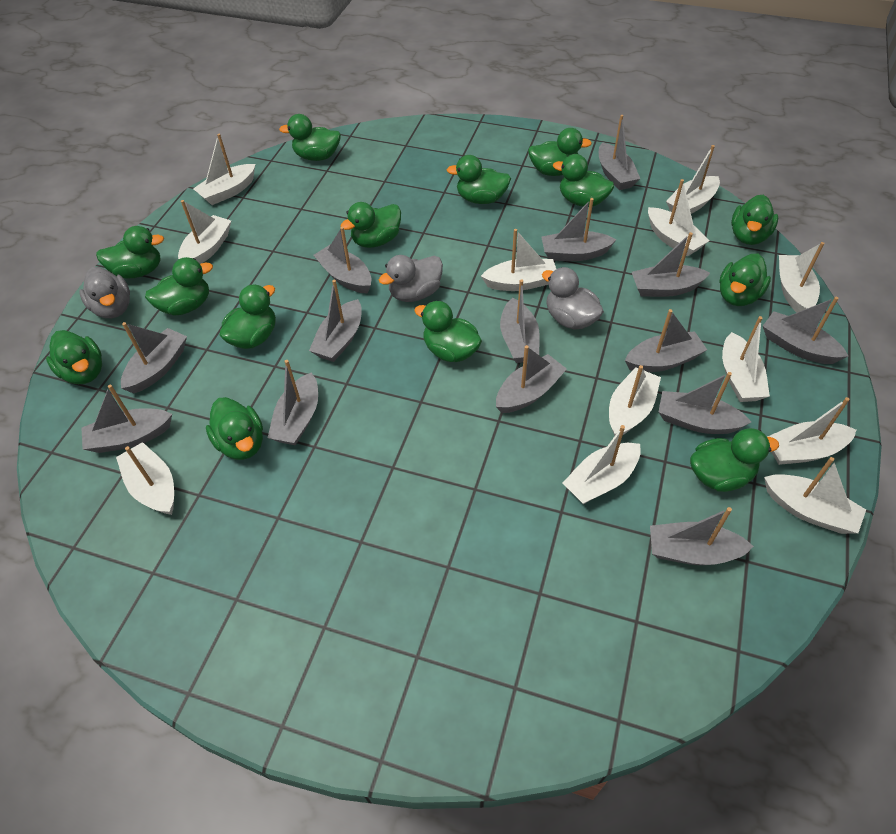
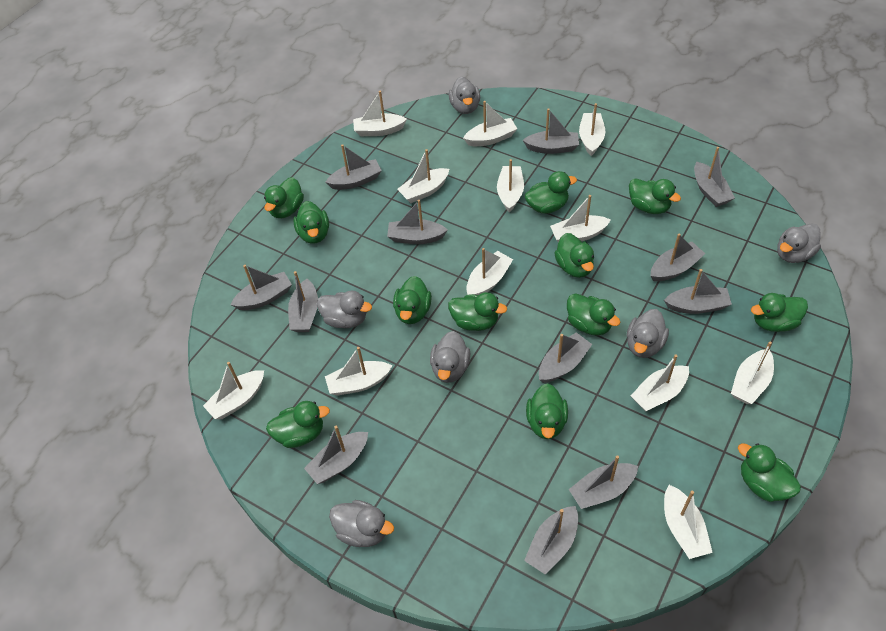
green duck: [46,330,102,384] [96,226,164,279] [145,257,213,316] [206,397,263,460] [220,284,276,349] [279,114,341,161] [341,202,401,248] [414,301,482,362] [447,155,511,204] [528,128,592,176] [553,154,614,207] [690,428,779,492] [719,254,771,306] [731,195,778,245] = 14 -> [264,177,304,218] [266,401,330,448] [293,201,329,244] [393,276,432,324] [448,292,507,331] [525,171,577,214] [526,383,568,439] [554,233,594,278] [567,293,620,335] [629,178,681,214] [738,443,801,502] [751,293,808,332] = 12
grey boat: [81,385,172,453] [121,322,187,394] [268,360,318,445] [309,280,362,362] [313,227,371,294] [496,345,567,413] [500,279,540,363] [541,198,617,261] [599,115,640,190] [625,309,707,372] [632,232,710,297] [650,507,754,565] [659,372,751,434] [763,297,848,364] = 14 -> [231,265,292,310] [288,271,318,332] [304,426,368,484] [326,144,382,190] [387,200,448,244] [523,108,579,154] [524,506,578,575] [539,332,592,383] [569,455,638,509] [651,233,705,282] [664,269,732,314] [694,147,735,207] = 12
grey duck: [79,267,130,318] [379,255,443,302] [542,267,604,330] = 3 -> [317,291,372,328] [329,500,394,547] [430,331,470,383] [449,77,480,114] [627,309,669,358] [777,223,821,263] = 6

